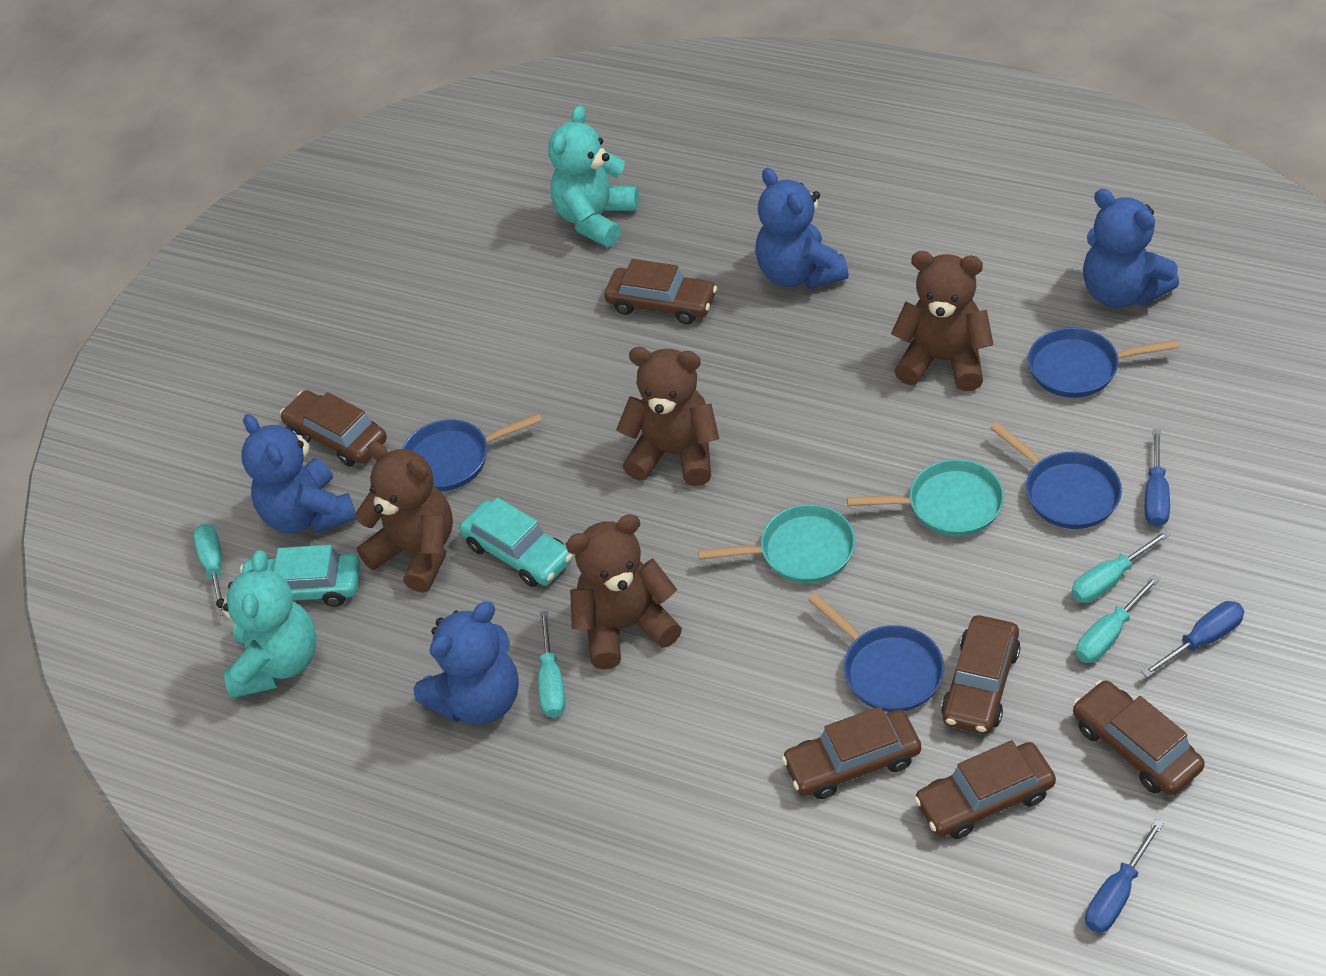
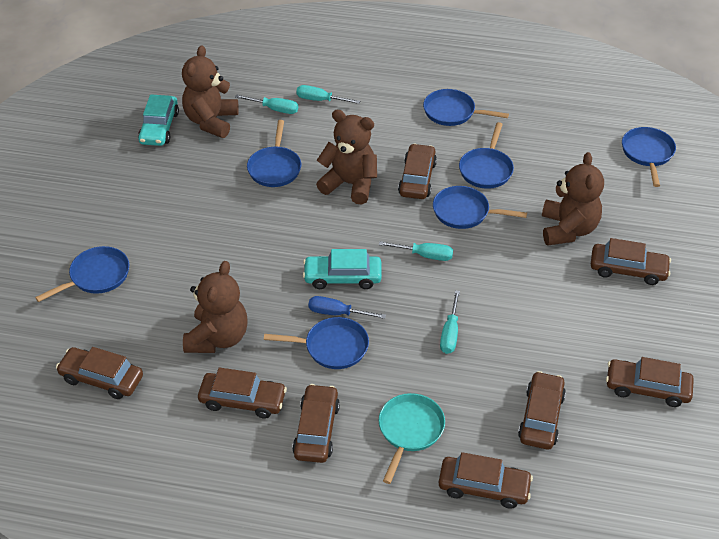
blue pan: [402,413,542,491] [808,593,944,712] [990,422,1122,529] [1028,327,1179,398] = 4 -> [35,246,129,302] [247,120,301,187] [264,317,369,369] [423,89,509,126] [433,186,527,229] [459,122,514,189] [622,127,676,187] = 7
blue screwdriver: [1085,819,1164,933] [1141,601,1244,678] [1145,429,1170,527] = 3 -> [308,296,386,319] = 1
blue teddy bear: [242,414,356,534] [414,601,519,725] [755,168,849,289] [1083,189,1179,308] = 4 -> none = 0
brown car: [280,390,387,467] [605,259,717,324] [781,706,921,799] [914,740,1056,839] [941,615,1021,734] [1073,680,1205,796] = 6 -> [56,347,143,399] [198,367,287,419] [292,384,340,463] [398,144,437,199] [439,452,533,509] [518,371,566,449] [591,238,671,285] [606,357,694,407] = 8
turquoise pan: [698,504,855,583] [847,459,1004,536] = 2 -> [379,393,445,484] = 1
turquoise teddy bear: [216,550,316,698] [548,105,639,247] = 2 -> none = 0

